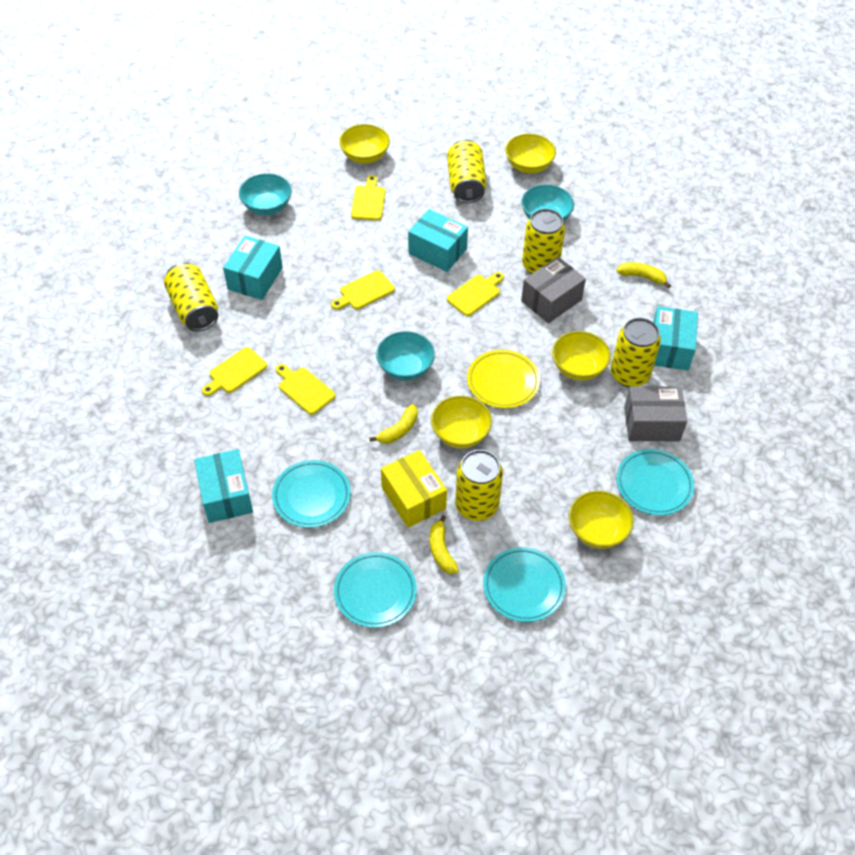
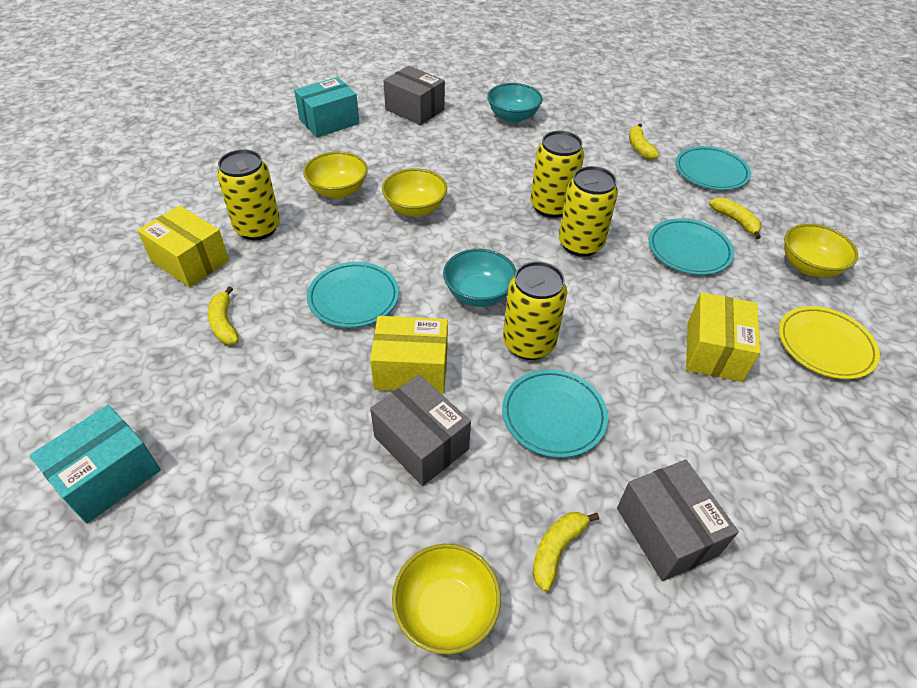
grey box: [521,257,586,323] [624,386,687,441] = 2 -> [370,374,471,486] [383,66,445,125] [617,460,739,581] = 3
turquoise bowl: [239,173,292,215] [376,331,435,381] [521,184,574,222] = 3 -> [443,249,517,307] [488,83,543,123] = 2
turquoise box: [194,449,253,523] [223,236,283,300] [408,209,468,272] [653,306,698,371] = 4 -> [29,405,161,524] [294,77,359,137] = 2
yellow banana: [369,404,418,444] [430,515,459,574] [616,262,671,288] = 3 -> [208,286,239,345] [533,512,599,591] [629,123,659,160] [709,198,762,239] = 4
yellow bowl: [339,124,390,164] [431,396,492,449] [505,134,556,173] [552,331,611,381] [569,491,634,549] = 5 -> [303,152,368,199] [382,168,447,217] [392,544,501,654] [784,224,858,277] = 4
yellow box: [381,450,447,528] = 1 -> [137,205,229,287] [370,316,448,393] [686,292,760,382] = 3
yellow can: [164,262,218,331] [447,140,487,203] [455,450,503,521] [522,209,565,274] [611,318,661,387] = 5 -> [217,149,280,240] [503,261,567,360] [531,131,584,218] [559,166,618,257] = 4
yellow cutting board: [202,347,267,396] [276,364,335,415] [331,270,395,310] [351,175,385,220] [447,272,504,316] = 5 -> none = 0

